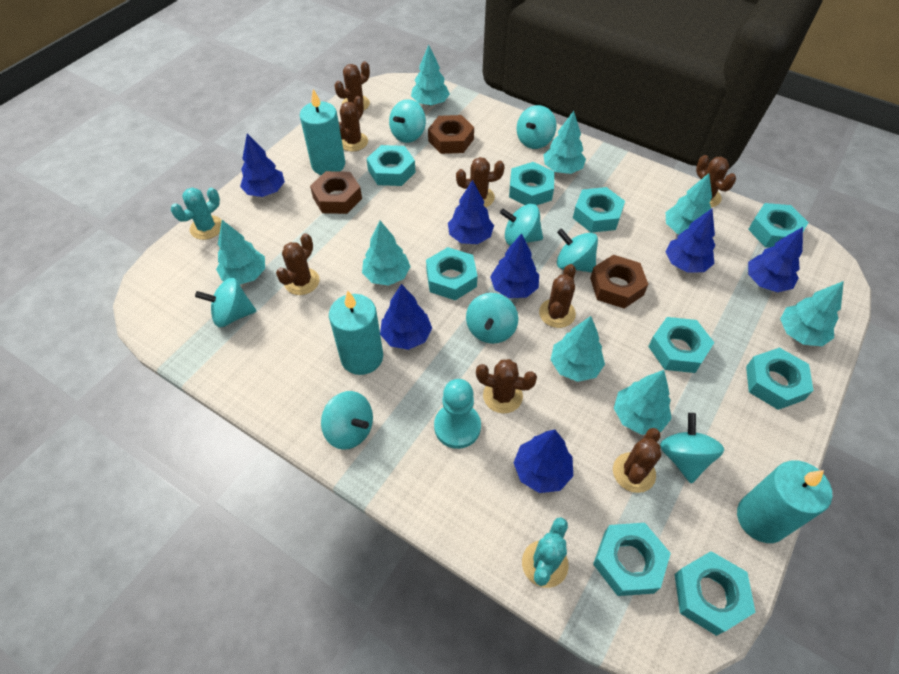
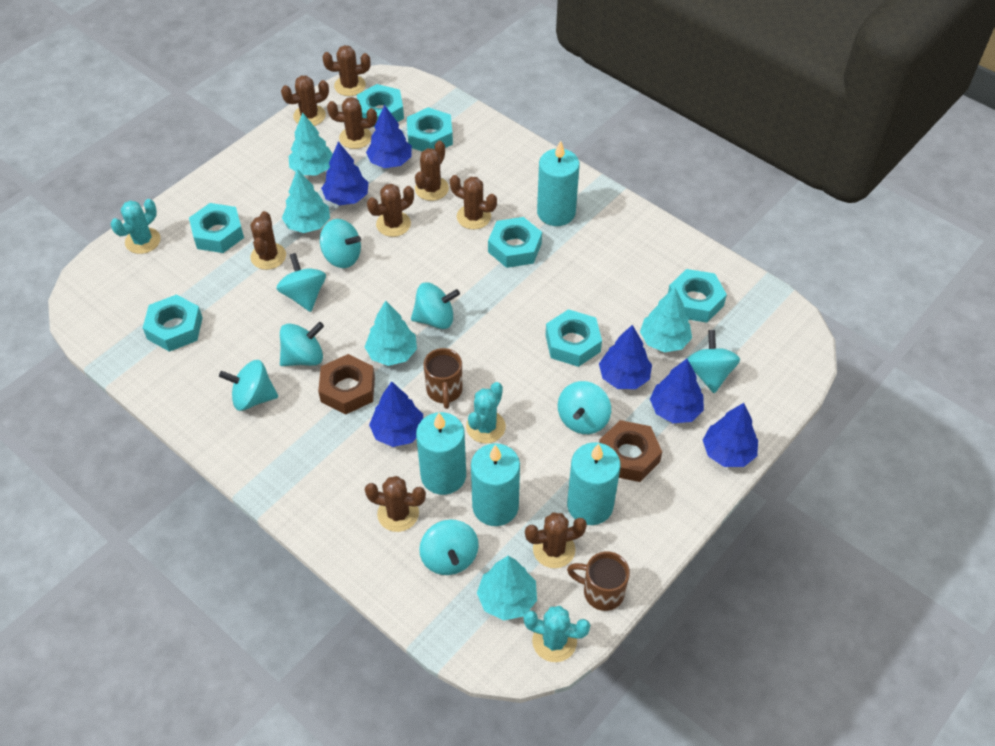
blue tree: [240,134,285,197] [380,284,432,350] [448,180,494,244] [490,233,539,298] [514,430,573,493] [665,209,715,272] [748,227,803,292] = 7 -> [321,142,368,205] [366,105,412,168] [369,381,423,447] [599,325,652,389] [650,359,704,423] [703,403,758,467] = 6
brown cactus: [276,233,320,295] [335,61,370,111] [339,96,368,152] [456,157,505,208] [476,359,537,413] [539,264,576,328] [613,428,661,493] [696,155,736,208] = 8 -> [250,211,286,270] [281,75,329,126] [322,45,371,96] [327,97,377,149] [365,476,426,532] [367,184,414,237] [415,141,449,201] [450,175,497,229] [525,512,587,568] = 9
brown mug: none = 0 -> [424,348,462,409] [567,551,630,611] = 2
brown nut: [310,171,362,214] [428,115,474,154] [590,255,648,308] = 3 -> [318,354,375,414] [599,420,662,482] = 2
turquoise cactus: [171,188,222,240] [522,517,569,588] = 2 -> [110,199,161,254] [466,382,506,443] [523,606,590,662] = 3
turquoise candle: [300,89,345,175] [329,291,383,375] [737,461,832,543] = 3 -> [416,412,466,495] [471,443,520,526] [537,140,580,226] [567,442,620,525] = 4
turquoise nut: [366,145,415,186] [426,247,478,300] [509,162,554,205] [573,187,625,233] [593,523,671,596] [648,317,715,373] [675,551,755,636] [746,348,814,410] [748,203,809,248] = 9 -> [143,294,203,352] [189,203,244,253] [357,84,404,127] [407,107,453,151] [488,217,542,268] [546,309,602,367] [668,269,727,323] = 7
turquoise pawn: [434,379,481,449] = 1 -> none = 0
turquoise tree: [216,220,265,284] [362,221,411,286] [411,45,450,106] [543,111,586,174] [551,316,605,382] [614,370,672,435] [666,173,712,234] [780,281,844,346] = 8 -> [282,169,330,233] [289,113,333,175] [365,301,417,366] [477,556,537,621] [640,288,692,353] = 5

